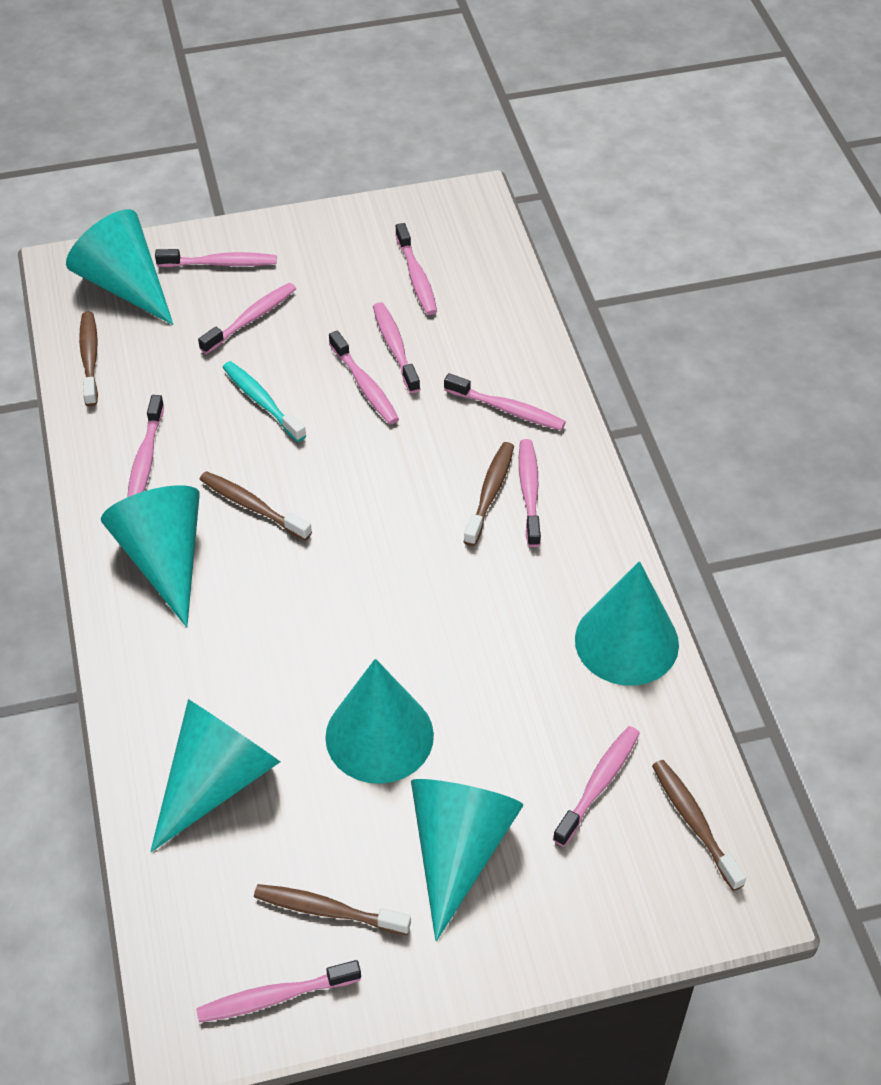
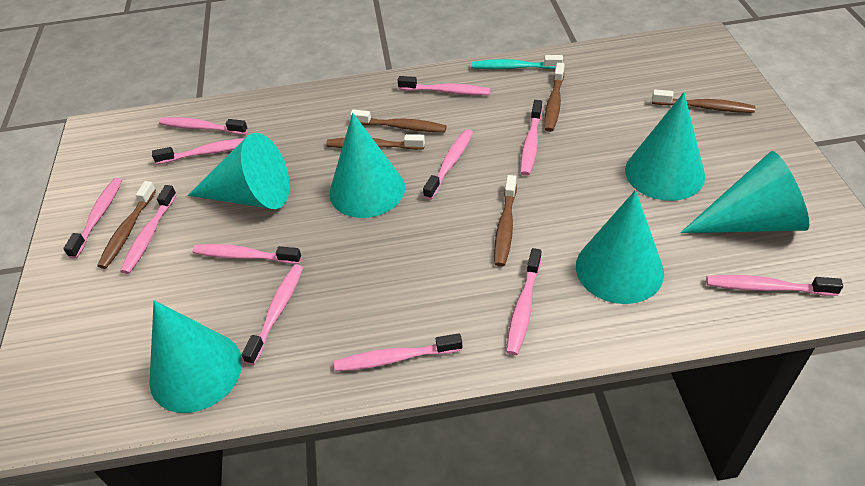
brown toothbrush: [79,312,98,406] [199,471,312,541] [254,884,411,935] [463,442,514,546] [652,760,746,891] = 5 -> [97,181,156,269] [326,134,425,150] [350,109,447,132] [494,175,517,267] [544,63,565,132] [652,89,756,113] = 6
pink toothbrush: [127,395,164,497] [155,249,277,267] [196,960,361,1022] [198,283,296,354] [329,331,399,424] [373,302,420,393] [395,223,437,315] [444,373,566,430] [519,439,541,547] [553,726,640,847] = 10 -> [63,178,122,258] [120,185,177,274] [152,138,245,164] [159,117,248,135] [192,244,302,264] [241,264,303,365] [334,334,462,371] [397,76,490,95] [423,129,473,200] [506,248,541,355] [520,100,542,176] [706,275,843,296] = 12

